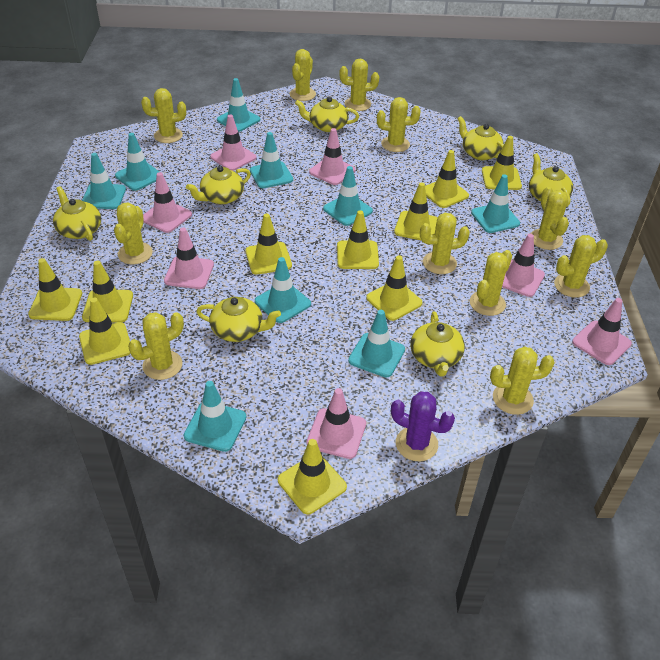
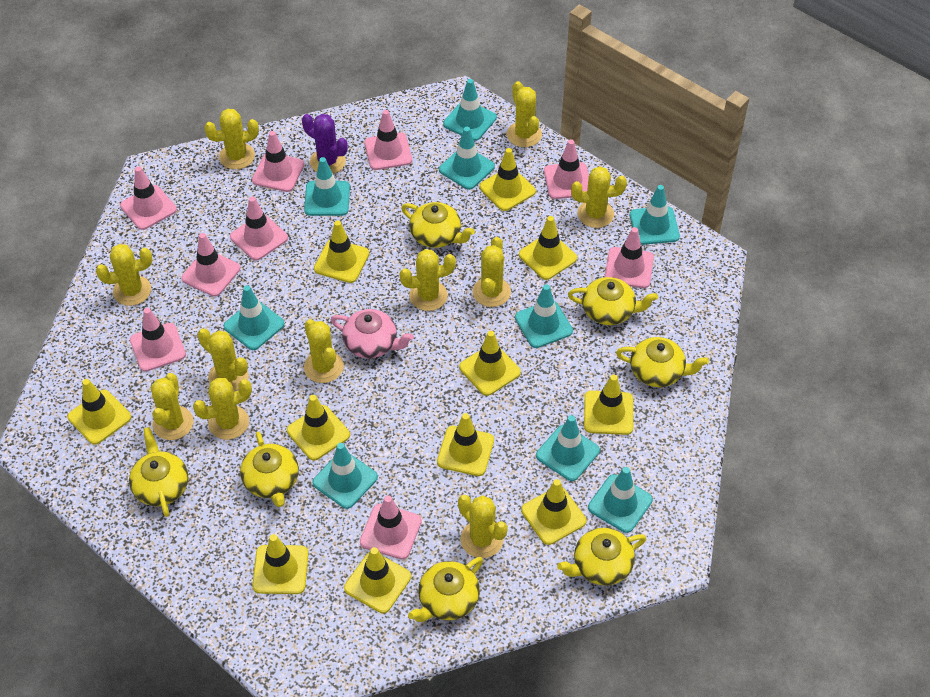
pink teapot: none = 0 -> [331,309,414,358] = 1
pink traffic cone: [143,172,192,233] [164,228,214,289] [210,115,257,171] [306,388,366,459] [309,128,356,185] [502,234,545,297] [572,298,632,365] = 7 -> [120,166,177,230] [130,308,186,372] [181,233,240,297] [230,197,288,260] [252,131,304,192] [360,495,422,559] [364,110,412,170] [544,139,589,199] [605,227,654,288] = 9
yellow traffic cone: [28,258,82,321] [79,298,131,365] [82,261,133,323] [245,213,292,275] [278,439,347,514] [337,210,379,269] [366,255,423,321] [394,182,437,241] [425,150,469,208] [482,136,522,190] = 10 -> [68,379,131,445] [252,534,308,594] [287,395,350,460] [314,221,369,283] [344,547,411,613] [437,413,494,476] [459,331,521,396] [479,148,536,211] [519,216,577,280] [521,479,586,545] [584,374,633,435] = 11

